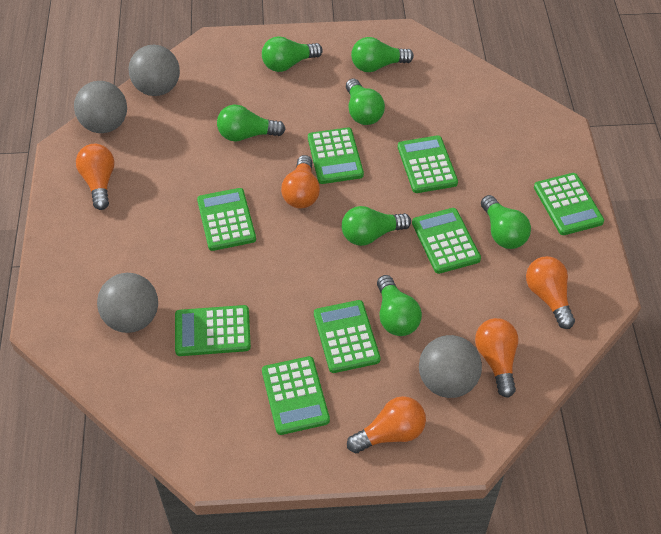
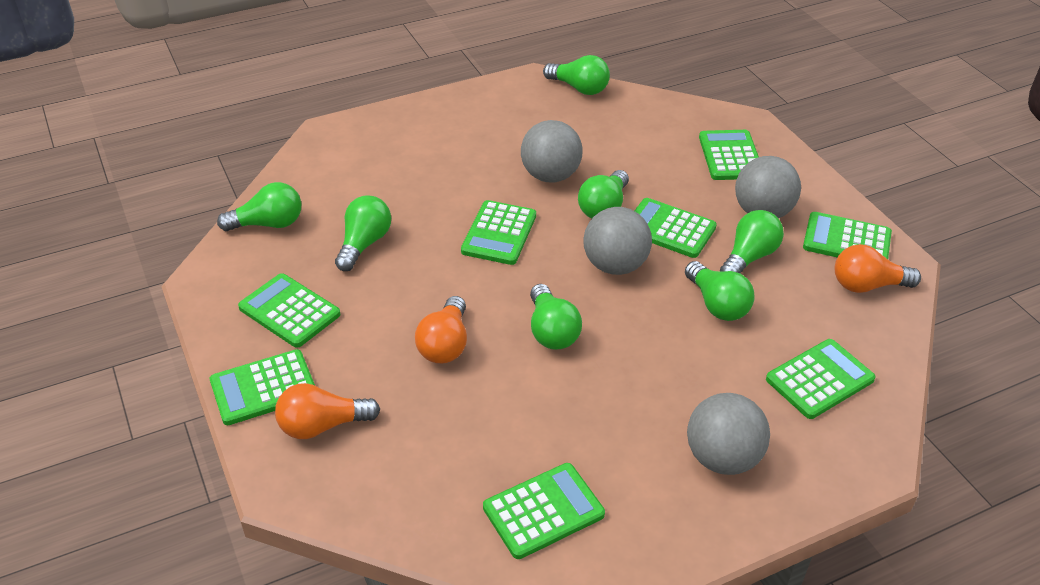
orange light bulb: [76,144,115,210] [281,155,320,208] [347,396,426,453] [475,318,518,398] [526,256,575,329] = 5 -> [275,383,380,439] [415,296,467,364] [835,244,921,293] = 3

